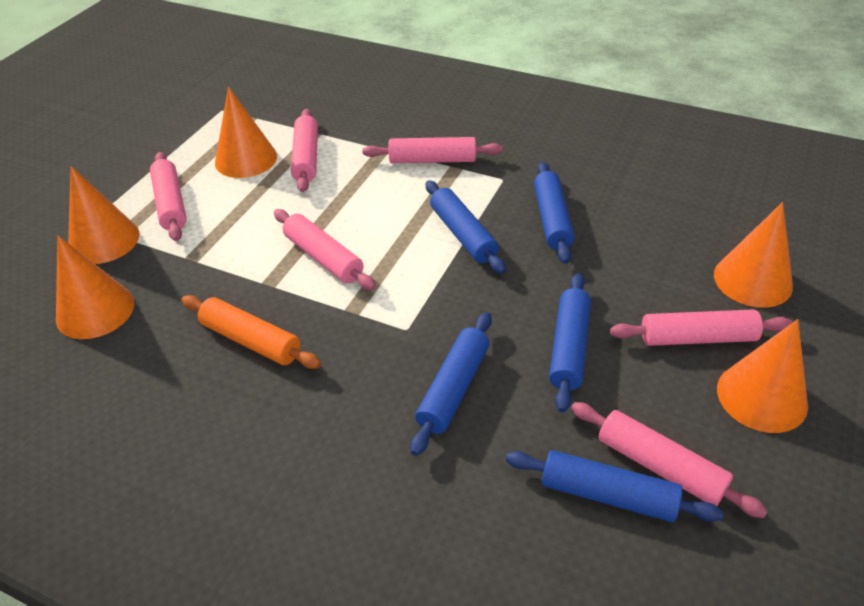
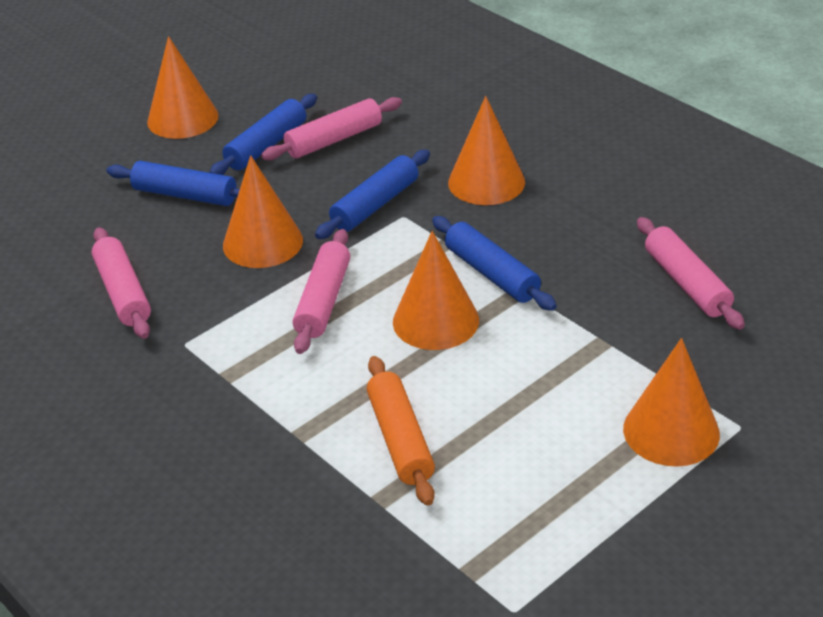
blue rolling pin: [410,312,492,456] [426,180,506,274] [506,450,723,522] [534,162,575,264] [549,273,591,412] = 5 -> [107,161,240,206] [209,94,317,175] [315,150,430,239] [432,216,557,311] = 4
pink rolling pin: [150,152,187,241] [274,209,376,290] [291,109,318,192] [362,137,502,163] [571,402,768,518] [610,309,793,346] = 6 -> [92,227,151,339] [261,97,402,160] [293,229,350,354] [637,217,745,330] = 4

